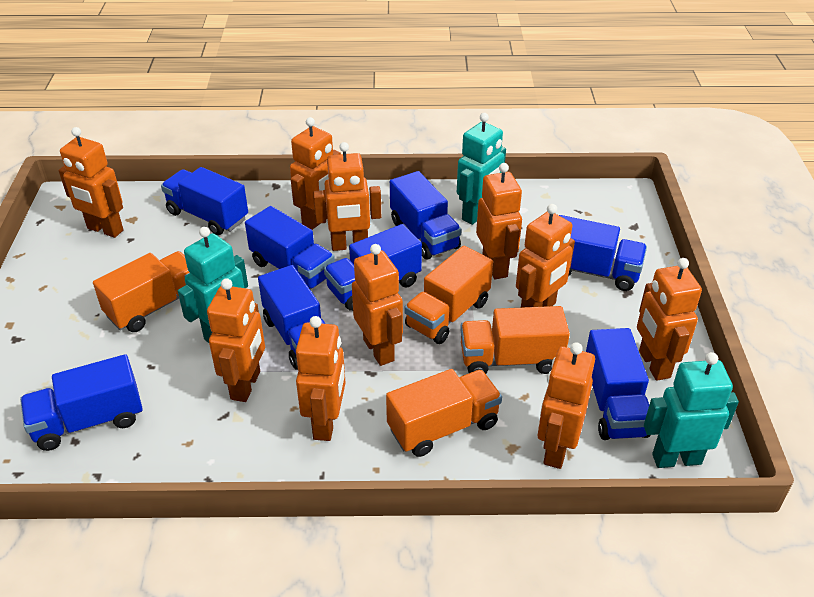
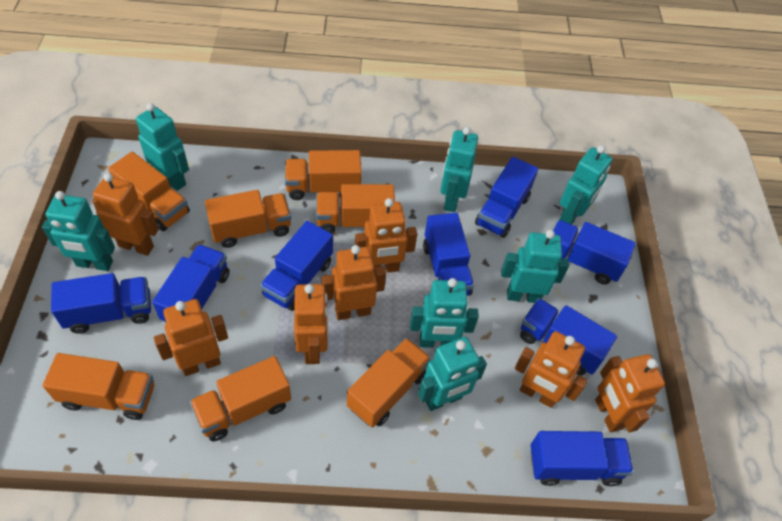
orange robot: [59,127,123,238] [207,278,265,402] [290,117,341,230] [296,316,345,441] [313,142,381,251] [352,244,403,366] [476,163,522,279] [516,204,575,308] [538,342,595,469] [637,258,702,381] = 10 -> [92,173,159,256] [154,299,228,376] [294,284,328,364] [321,245,386,320] [355,198,417,273] [515,331,588,408] [595,354,665,433] = 7
orange truck: [93,251,190,332] [386,369,502,457] [404,246,493,344] [460,306,570,374] = 4 -> [42,353,154,420] [108,152,190,231] [190,356,291,441] [205,190,291,248] [285,150,362,200] [316,184,395,233] [347,338,431,428] = 7
turquoise robot: [178,227,248,343] [457,113,506,225] [644,352,739,468] = 3 -> [42,191,115,271] [136,103,189,191] [410,278,479,348] [418,337,487,411] [440,127,478,212] [501,230,569,303] [560,145,613,224] = 7

